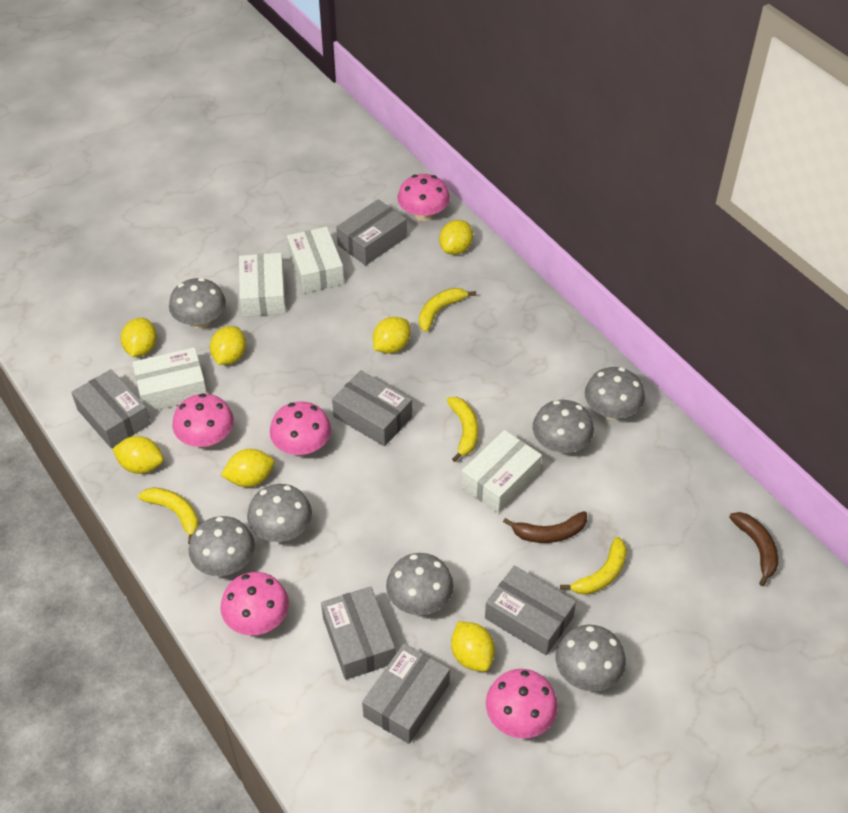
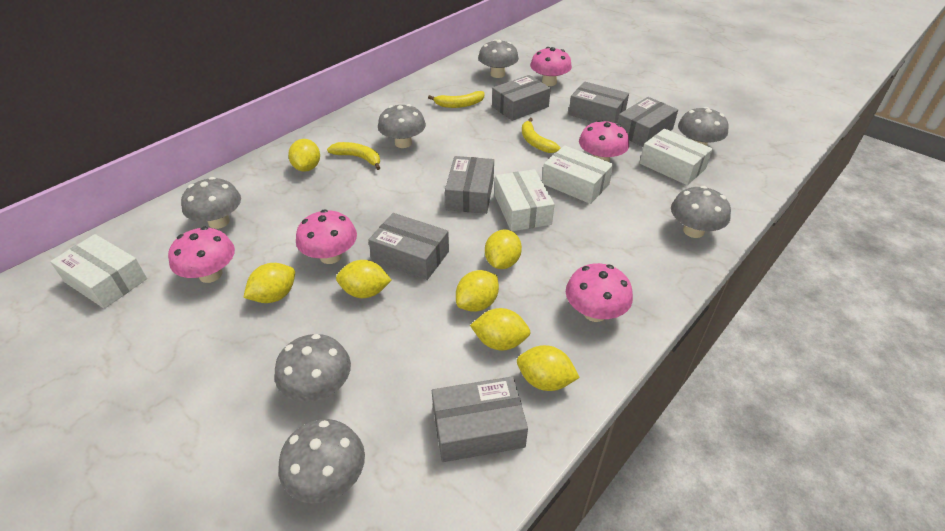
brown banana: [503,511,587,543] [729,512,778,586] = 2 -> none = 0
yellow banana: [138,487,199,544] [419,288,476,332] [447,397,478,462] [560,537,627,595] = 4 -> [327,142,380,170] [428,91,484,108] [522,118,561,153] = 3

